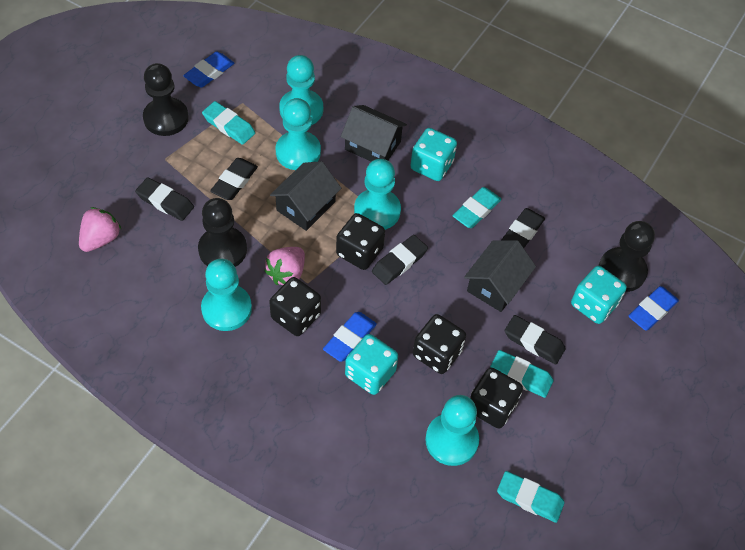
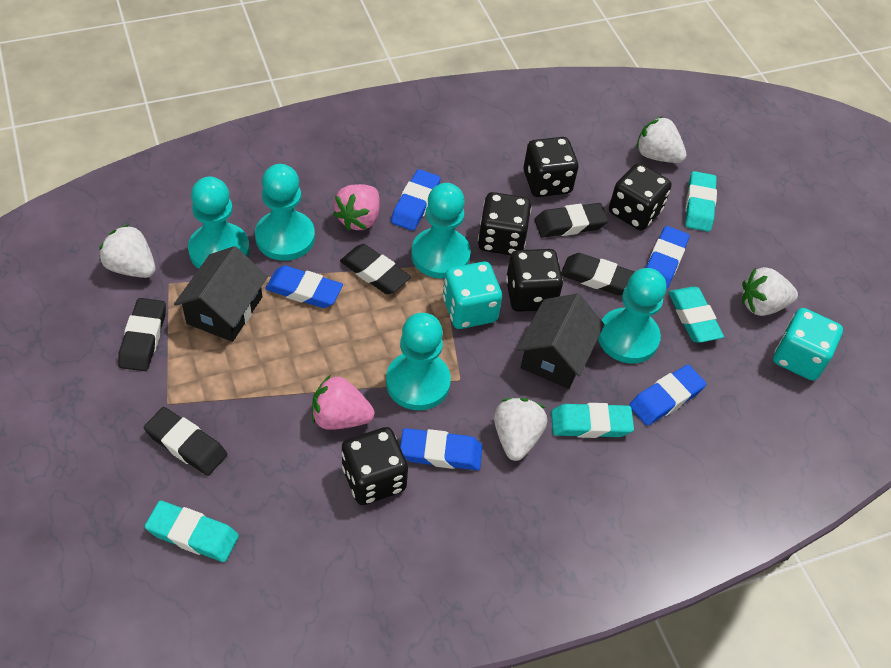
black dice: [269,277,321,336] [336,213,385,270] [413,314,466,374] [470,367,523,429] = 4 -> [342,427,408,505] [478,192,531,255] [506,249,563,312] [524,137,578,197] [609,163,672,231] = 5
black house: [270,161,341,231] [341,105,407,162] [464,240,536,312] = 3 -> [174,246,268,342] [517,293,605,389] = 2
black pawn: [143,63,189,136] [198,198,247,267] [599,221,655,292] = 3 -> none = 0
blue eraser: [183,52,234,88] [323,312,377,362] [629,286,679,330] = 3 -> [265,265,343,308] [391,169,441,231] [400,428,482,470] [629,365,706,426] [646,226,689,290] = 5
turquoise dice: [345,334,398,395] [410,128,457,181] [571,266,627,324] = 3 -> [443,262,502,329] [773,308,843,381] = 2
white strawberry: none = 0 -> [99,224,156,278] [494,398,547,461] [636,116,686,163] [742,267,798,316] = 4

